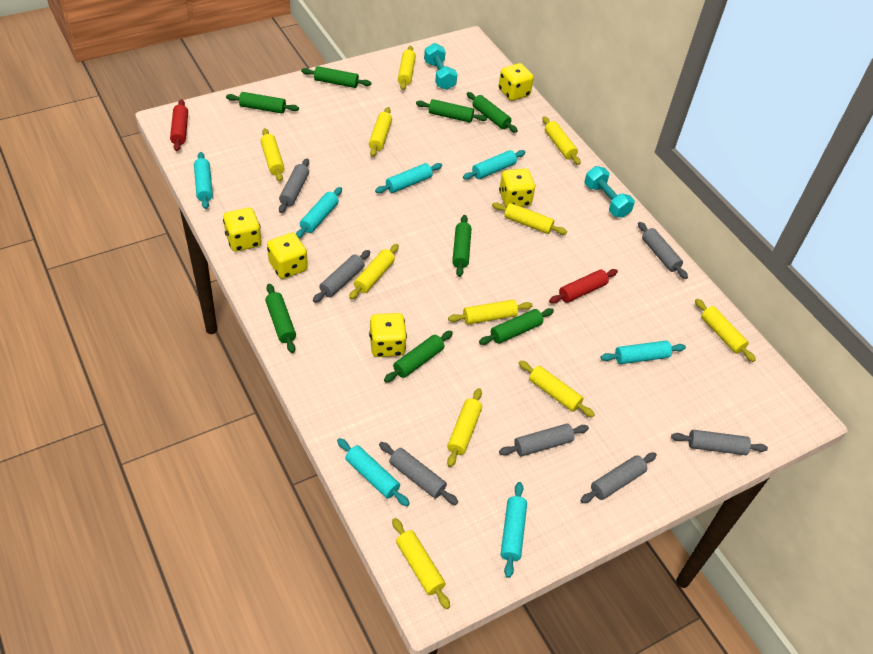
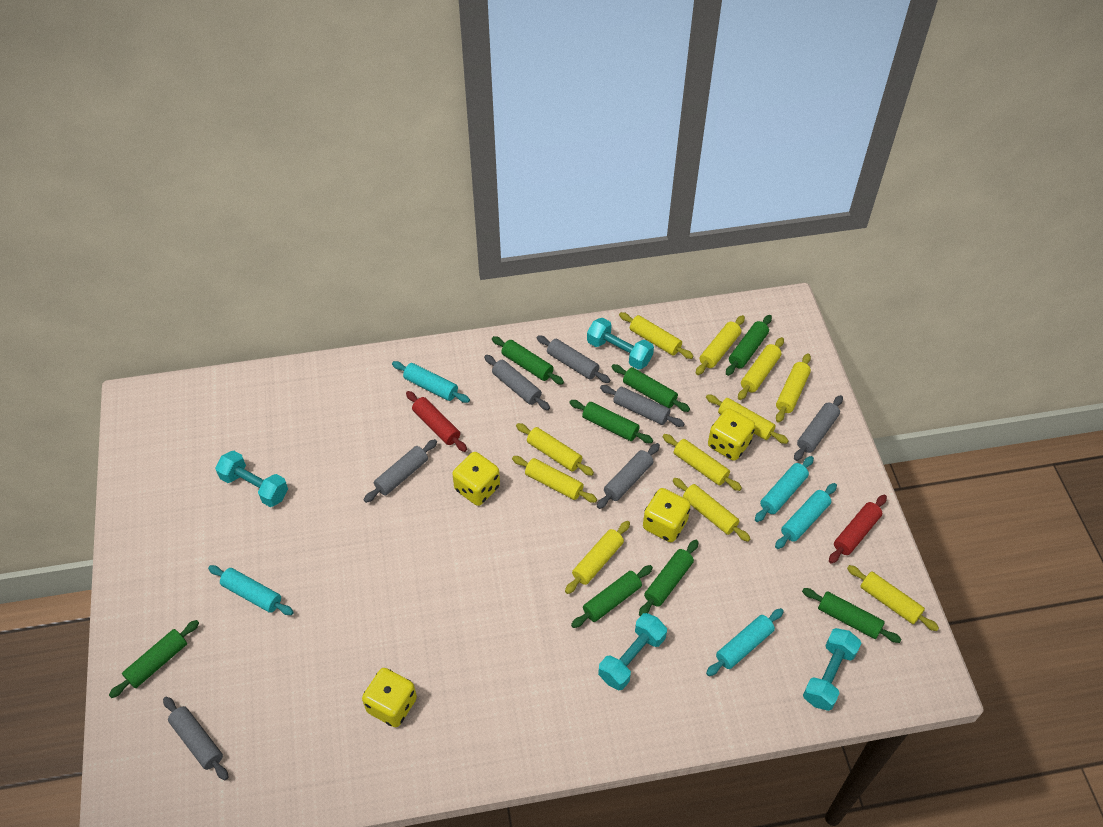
turquoise dumbbell: [424,43,457,90] [585,166,635,218] = 2 -> [215,451,288,507] [587,318,654,370] [598,613,667,690] [803,628,861,711] = 4
turquoise rolling pin: [194,152,213,209] [296,187,342,238] [337,438,410,506] [375,163,442,193] [463,150,526,180] [501,482,527,578] [601,341,686,364] = 7 -> [208,565,294,615] [392,361,470,403] [706,608,784,676] [755,456,814,522] [775,483,837,549] = 5
yellow dice: [223,208,261,252] [267,233,308,279] [369,313,407,357] [498,63,534,101] [499,169,535,207] = 5 -> [362,668,417,727] [452,452,500,506] [643,488,691,542] [708,408,755,461] = 4

